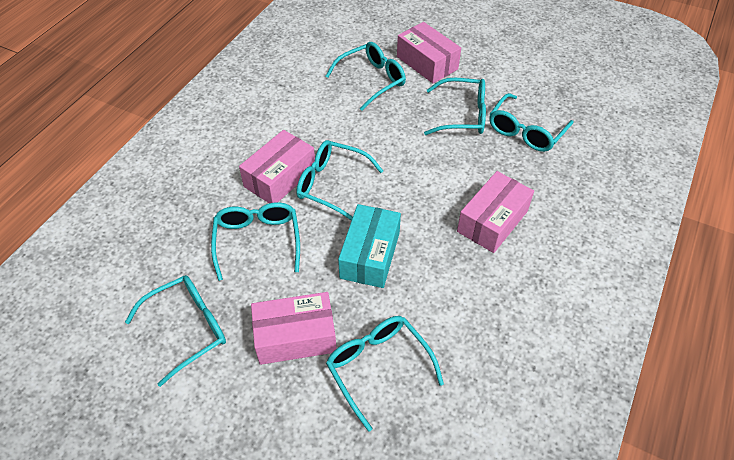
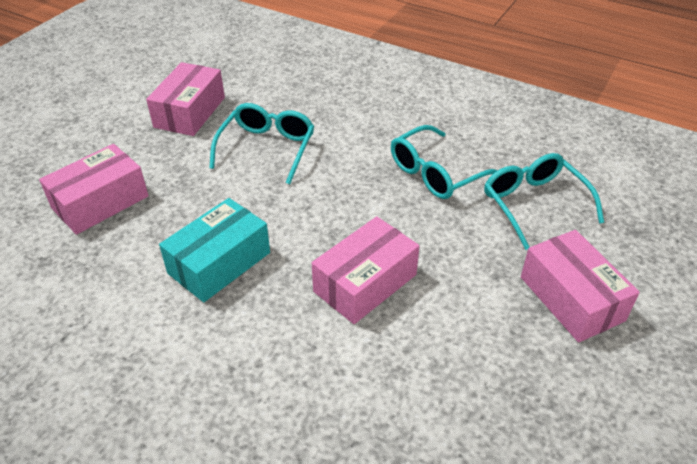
turquoise glasses: [125,275,226,387] [211,202,300,281] [297,140,383,221] [326,42,406,111] [326,316,444,432] [424,78,486,135] [489,93,574,152] = 7 -> [209,103,315,184] [391,125,497,199] [484,153,604,250] = 3

